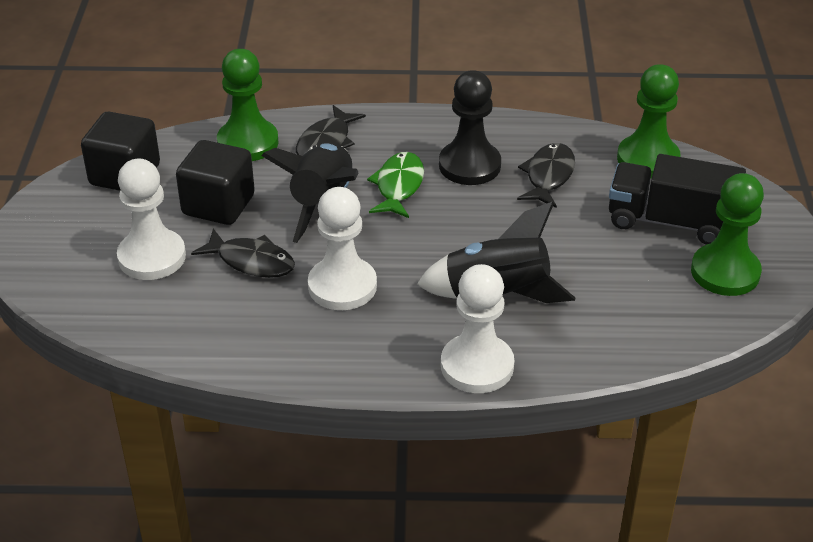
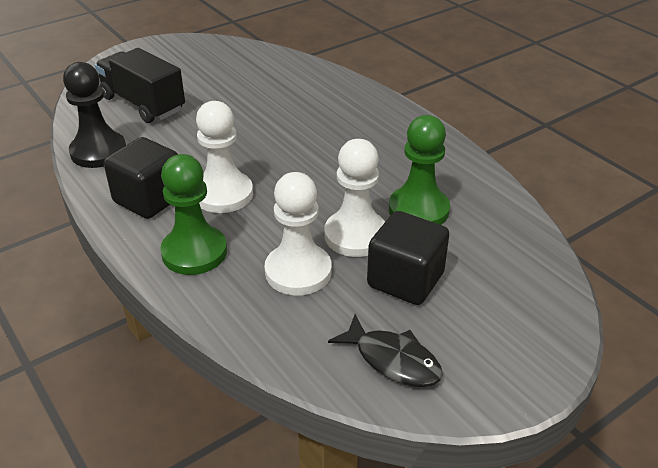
black fish: [191,228,295,278] [296,105,366,156] [517,143,575,208] = 3 -> [328,314,443,387] = 1
black rocket: [261,143,359,243] [417,202,575,303] = 2 -> none = 0
green fish: [367,152,424,218] = 1 -> none = 0
green pawn: [217,49,279,161] [617,64,681,178] [691,173,764,296] = 3 -> [160,154,227,275] [389,115,450,225] = 2

